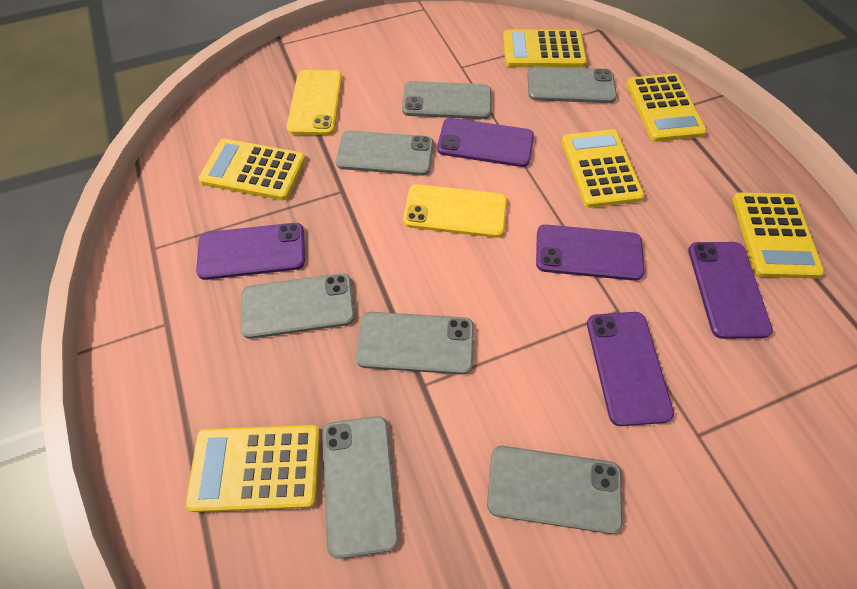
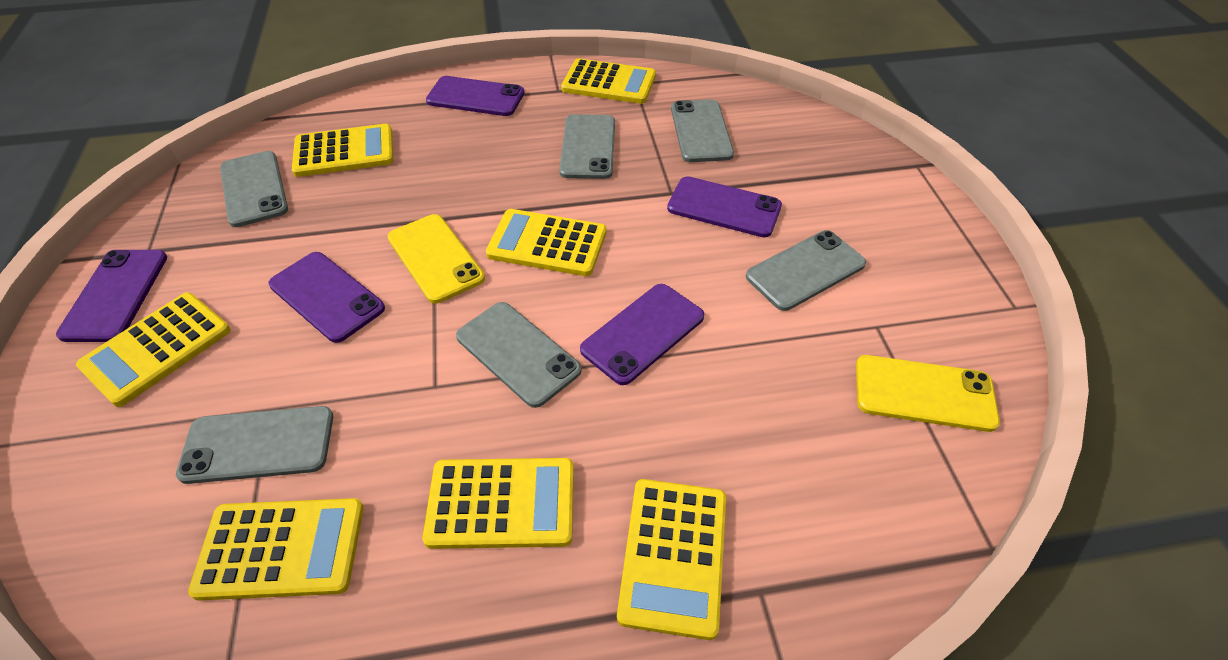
grey phone: [241,273,355,339] [322,416,399,559] [336,130,433,176] [356,312,474,374] [402,81,491,119] [487,446,623,534] [527,67,617,103] = 7 -> [176,406,333,484] [220,151,288,227] [456,302,582,408] [559,114,615,179] [671,99,734,162] [746,230,866,311] = 6
yellow calculator: [185,425,320,512] [199,139,306,200] [503,30,587,67] [562,129,644,208] [626,74,707,142] [732,193,824,278] = 6 -> [76,292,230,407] [188,498,364,601] [292,124,393,177] [422,458,574,549] [486,209,606,276] [561,58,656,104] [617,479,726,640] = 7

